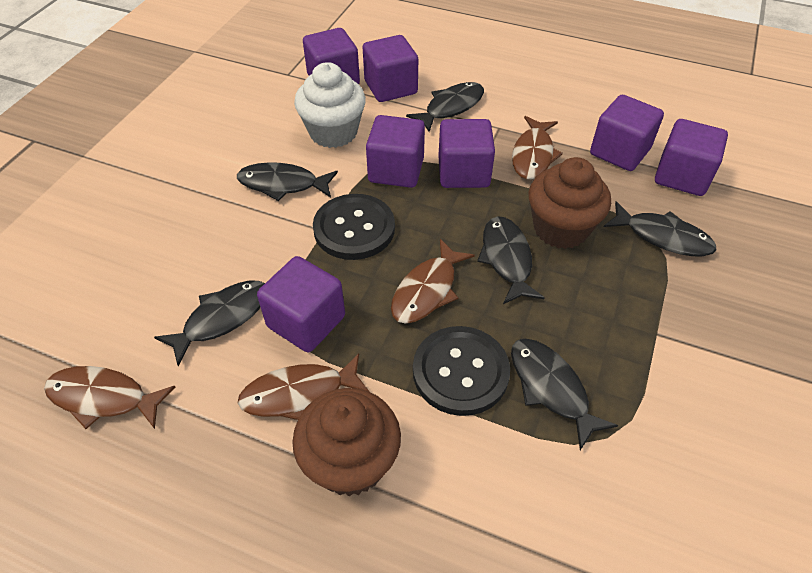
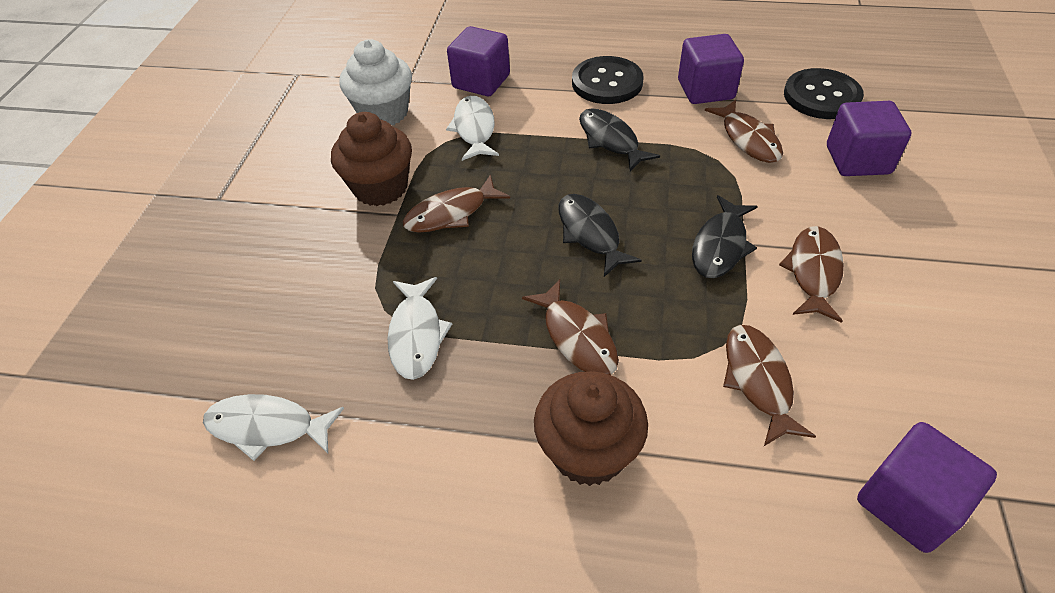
black fish: [154,280,265,366] [237,162,338,201] [406,82,484,132] [477,216,545,304] [511,339,618,450] [604,201,717,256] = 6 -> [559,194,642,277] [579,108,660,171] [692,195,758,278] = 3
brown fish: [44,366,175,429] [238,354,370,420] [391,239,475,324] [512,116,563,179] = 4 -> [403,175,510,233] [522,279,619,375] [705,100,783,163] [723,325,816,446] [779,226,844,323] = 5
purple cube: [257,256,345,352] [303,28,360,84] [362,35,418,102] [366,115,425,188] [438,119,495,188] [590,95,664,171] [655,119,728,196] = 7 -> [447,26,510,96] [678,34,744,104] [827,101,911,176] [857,422,997,553] = 4
white fish: none = 0 -> [203,394,344,461] [387,277,452,380] [446,96,499,161] = 3

